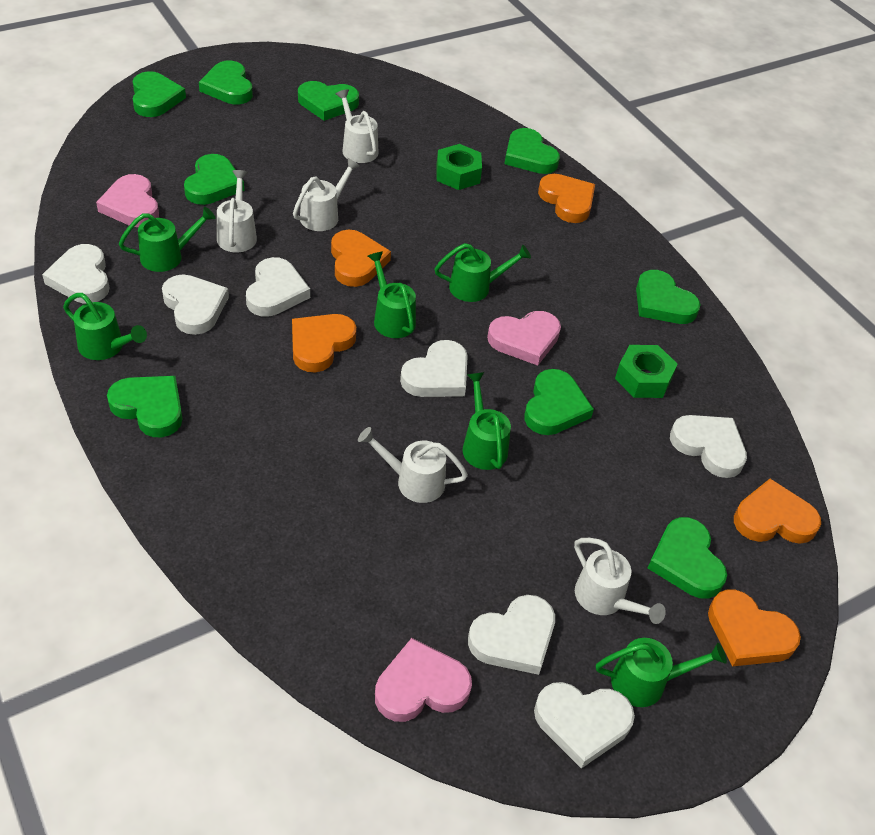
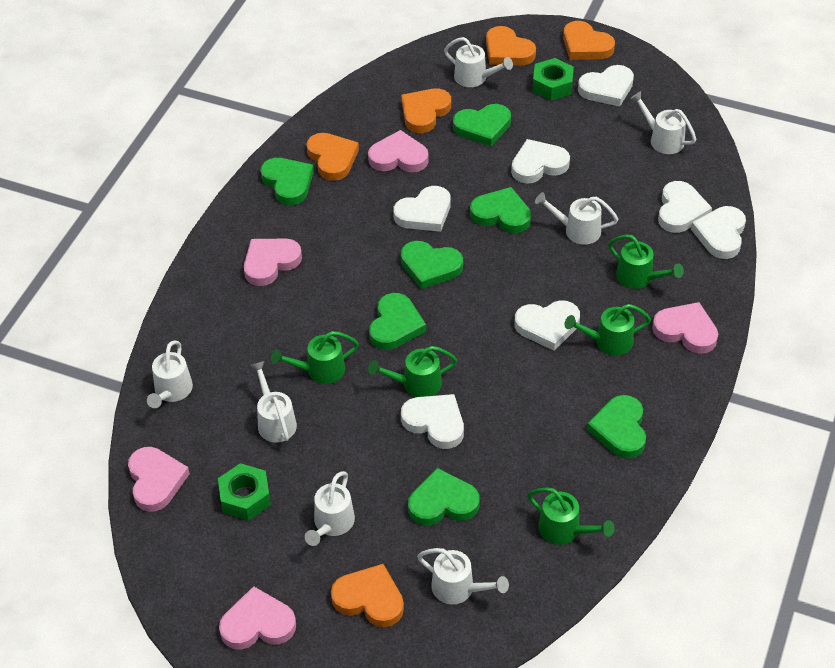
green heart: [107,376,183,437] [133,71,186,117] [184,154,244,205] [199,61,253,104] [298,81,359,121] [504,128,560,174] [524,369,594,435] [636,270,701,324] [648,517,727,599] = 9 -> [260,158,314,205] [369,293,426,350] [401,241,463,289] [408,468,480,526] [453,104,511,147] [470,187,531,233] [587,395,646,459] = 7
green watering can: [63,293,147,360] [119,207,216,272] [368,251,416,338] [434,243,531,302] [462,372,511,470] [596,638,727,707] = 6 -> [271,331,359,384] [368,346,457,397] [527,488,615,545] [564,304,651,356] [608,235,684,289] = 5
pink heart: [96,174,159,227] [375,638,472,722] [487,311,561,366] = 3 -> [128,447,190,512] [219,586,296,650] [244,239,302,286] [368,130,429,172] [652,302,718,354] = 5
white watering can: [217,170,257,253] [293,158,360,231] [336,89,378,163] [358,427,468,503] [574,538,666,624] = 5 -> [147,340,193,408] [250,361,297,442] [305,471,355,546] [417,548,509,604] [444,37,513,87] [535,192,618,245] [630,91,696,154] = 7

